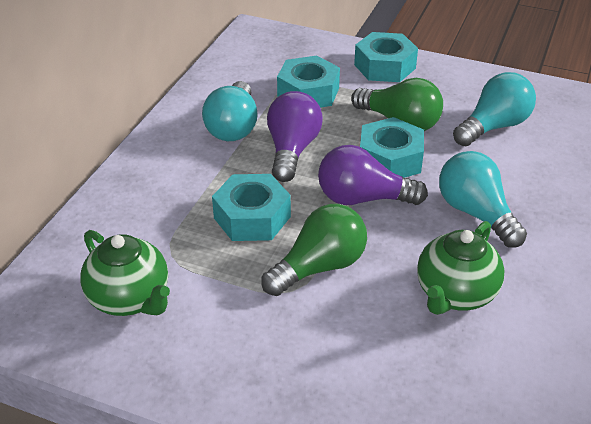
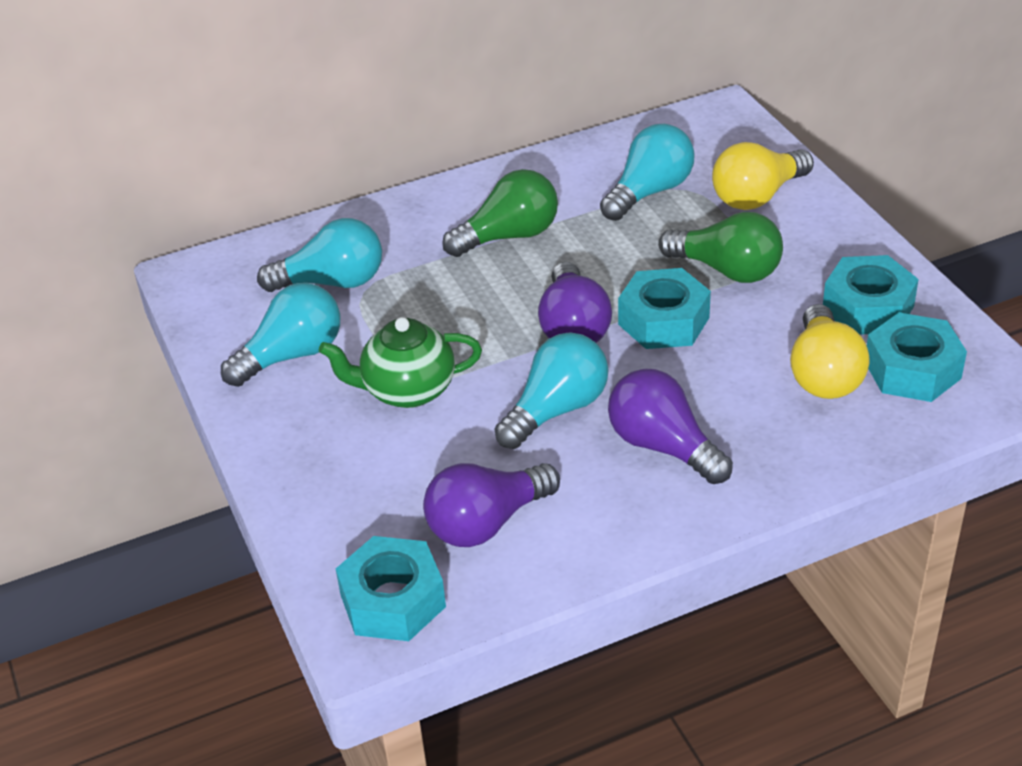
green teapot: [80,230,170,316] [417,221,504,315] = 2 -> [319,317,482,408] = 1
purple light bulb: [267,91,323,182] [318,145,428,205] = 2 -> [423,463,560,547] [538,262,612,343] [608,368,733,484] = 3
turquoise light bulb: [202,81,258,141] [439,151,527,247] [453,72,536,146] = 3 -> [221,283,340,387] [257,218,382,292] [494,333,609,449] [600,124,694,221] = 4
yellow light bulb: none = 0 -> [712,142,814,210] [790,304,870,399] = 2

